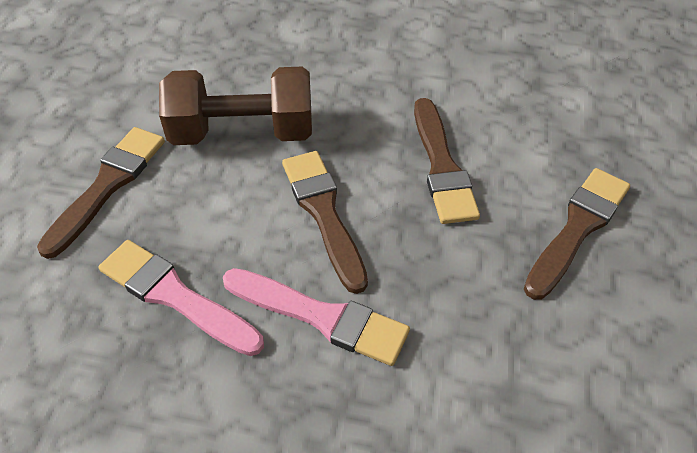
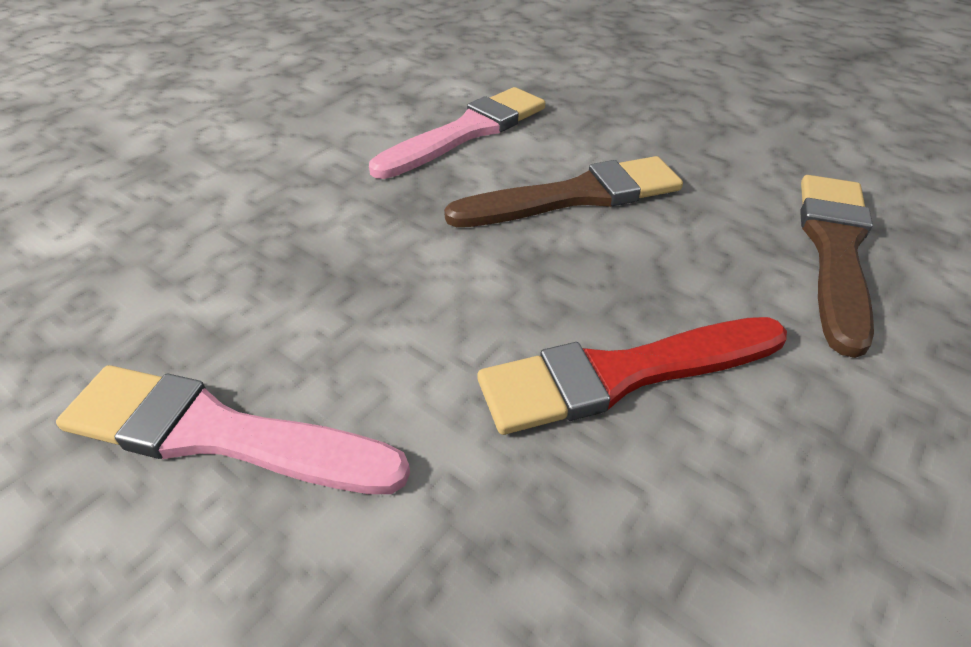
brown brush: [37,127,165,259] [282,151,368,294] [414,98,480,224] [524,168,630,300] = 4 -> [444,156,683,227] [800,175,874,358] = 2
brown dumbbell: [159,67,312,145] = 1 -> none = 0
red brush: none = 0 -> [478,317,787,435] = 1

